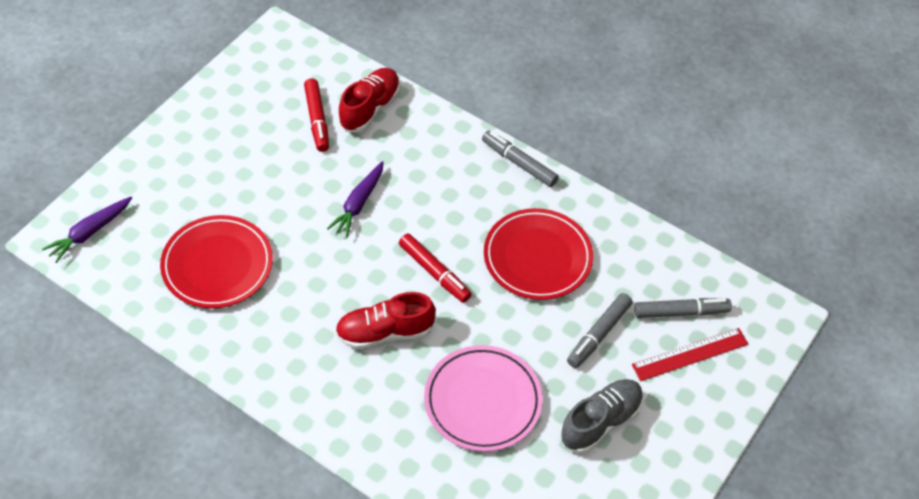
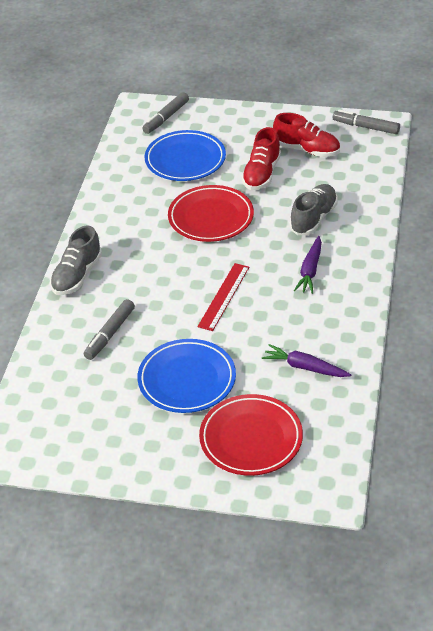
blue plate: none = 0 -> [137,339,236,413] [145,130,226,181] = 2
grey shoe: [560,379,643,453] = 1 -> [50,225,102,295] [289,184,338,235] = 2
pink plate: [424,345,543,452] = 1 -> none = 0
red marker: [304,78,329,152] [399,233,472,303] = 2 -> none = 0

